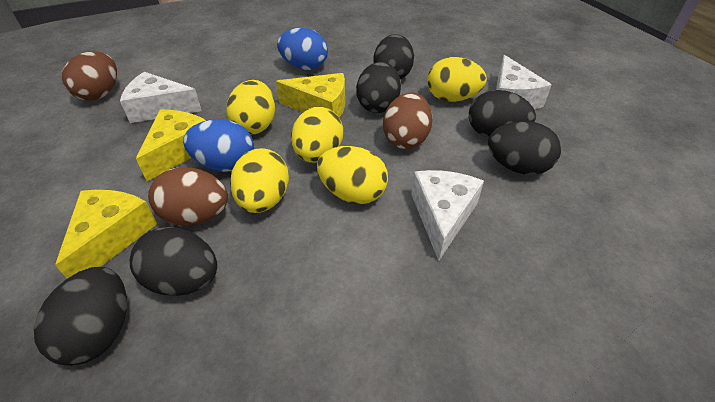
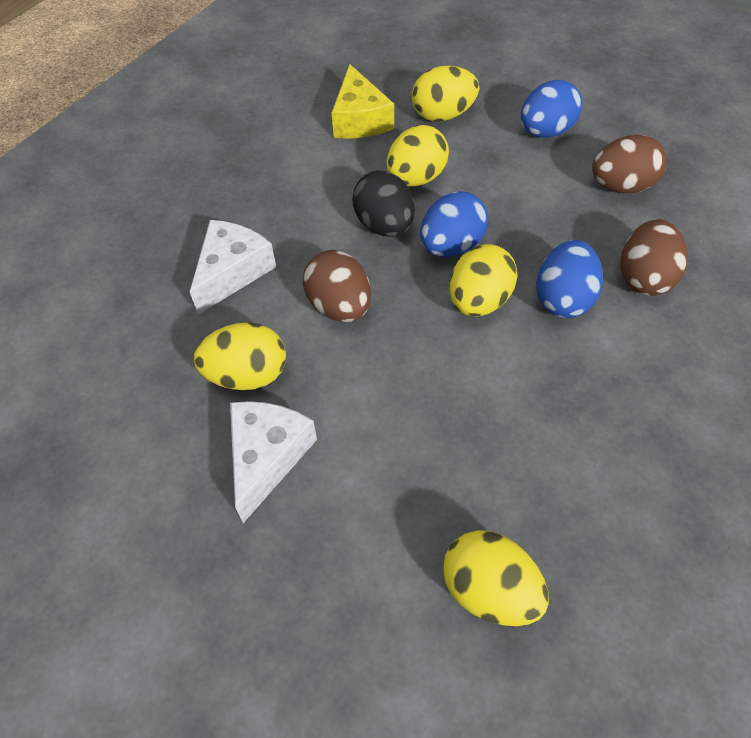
black egg: [34,267,127,366] [130,227,217,296] [356,62,401,113] [373,34,414,80] [469,90,536,138] [488,121,561,175] = 6 -> [352,171,415,237] = 1
blue egg: [183,119,254,172] [277,28,328,70] = 2 -> [420,191,489,257] [521,80,582,138] [536,240,603,318] = 3
white cheese: [120,72,202,123] [411,170,484,261] [496,55,552,109] = 3 -> [190,220,276,315] [230,401,317,523] = 2
yellow cheese: [55,190,157,279] [136,110,206,181] [276,73,345,118] = 3 -> [331,64,394,139] = 1

